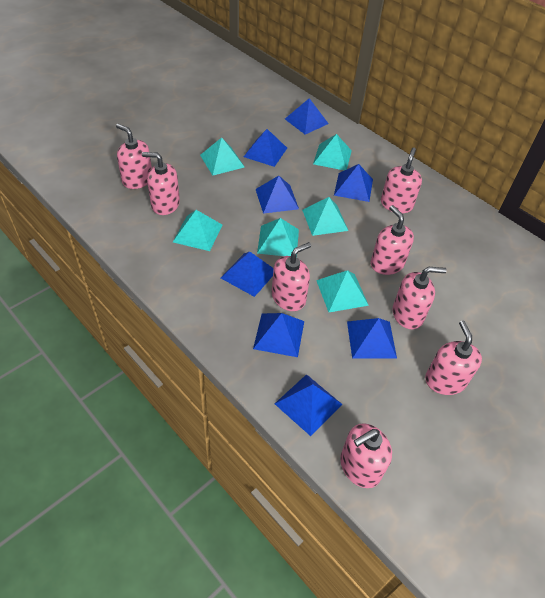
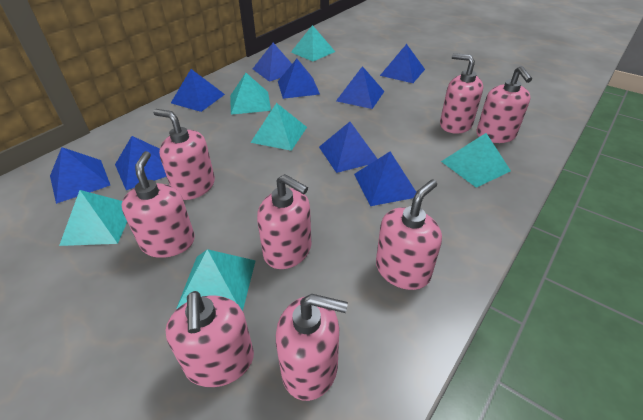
blue pyramid: [221,252,273,297] [244,129,287,167] [253,313,304,357] [256,176,299,214] [275,374,342,436] [285,98,329,134] [334,164,373,202] [347,318,397,358] = 8 -> [50,147,110,204] [115,136,167,190] [171,69,225,112] [253,43,292,82] [278,59,320,99] [319,122,377,173] [336,66,385,109] [354,152,416,206] [380,44,425,83] = 9

